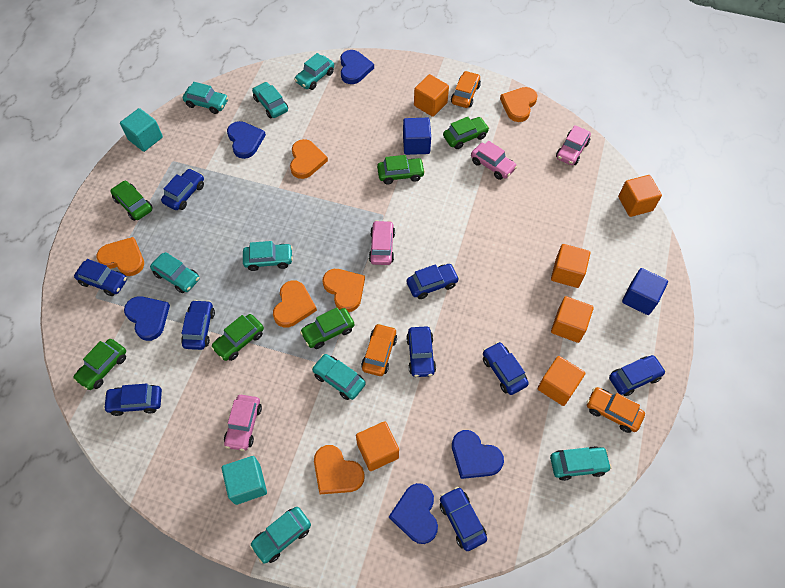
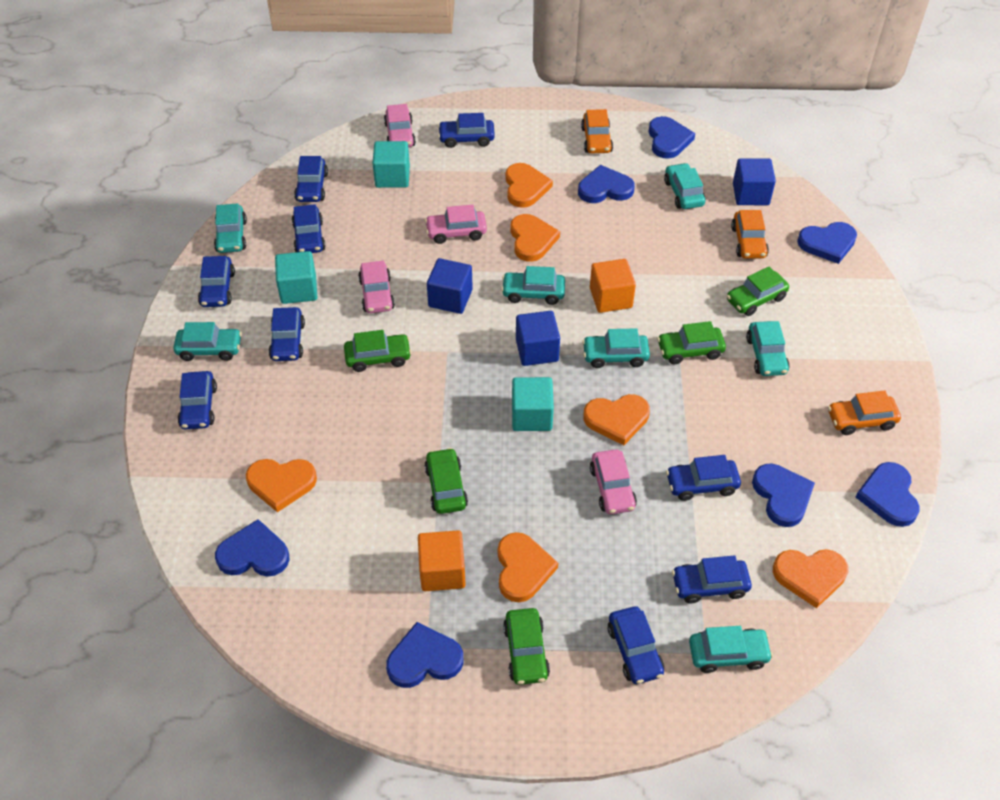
blue cube: [403,118,431,155] [622,268,668,315] = 2 -> [427,258,473,314] [516,311,560,366] [733,158,776,205] = 3
blue heart: [124,296,170,341] [227,121,266,159] [340,50,374,84] [389,483,438,544] [452,430,504,479] = 5 -> [215,519,289,577] [386,622,464,688] [578,165,635,203] [648,116,695,159] [752,463,815,527] [797,222,857,264] [856,462,920,527] = 7
green car: [73,339,126,390] [110,180,153,221] [211,314,264,361] [300,307,354,349] [377,155,425,184] [443,117,489,149] = 6 -> [344,330,412,372] [424,448,468,514] [503,608,550,685] [657,321,726,364] [727,267,789,316] = 5
orange cube: [356,421,399,471] [414,74,449,117] [538,356,585,406] [551,244,590,288] [551,296,594,343] [618,175,662,217] = 6 -> [418,530,466,591] [590,259,636,313] = 2
turquoise car: [150,252,199,293] [183,82,228,114] [243,241,293,271] [250,507,311,564] [252,82,288,118] [294,53,334,90] [312,354,366,400] [550,446,612,481] = 8 -> [173,322,242,361] [214,203,247,253] [501,266,565,305] [582,328,650,368] [664,163,706,209] [689,626,773,673] [746,321,790,376] = 7
turquoise cube: [120,108,163,152] [222,456,267,505] = 2 -> [275,251,317,304] [373,141,410,188] [512,377,554,431] = 3

